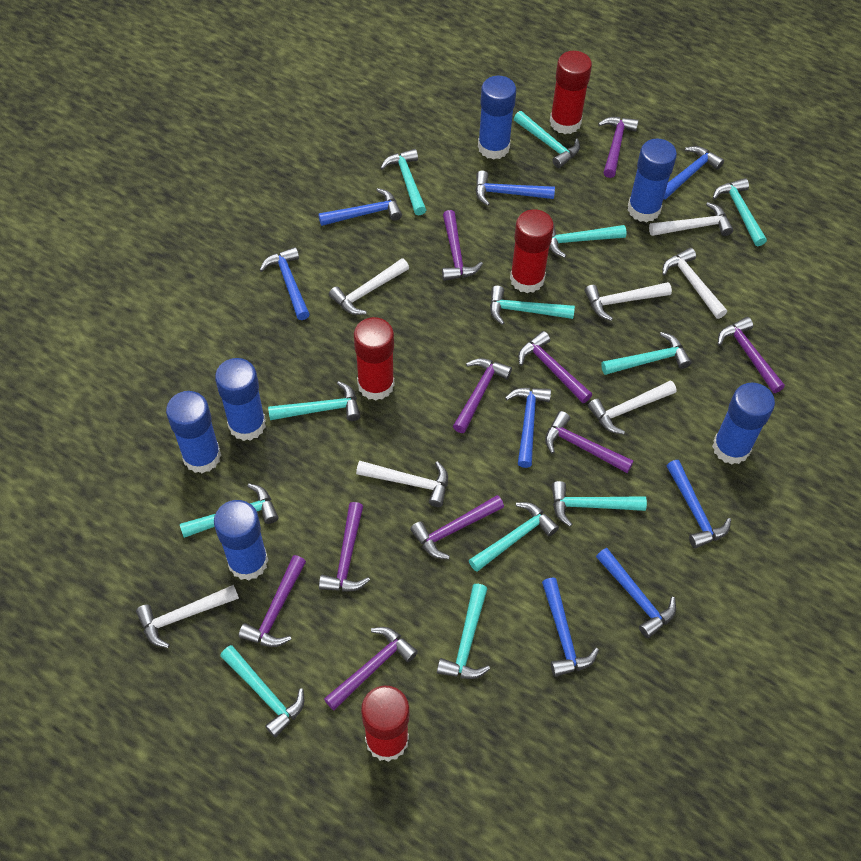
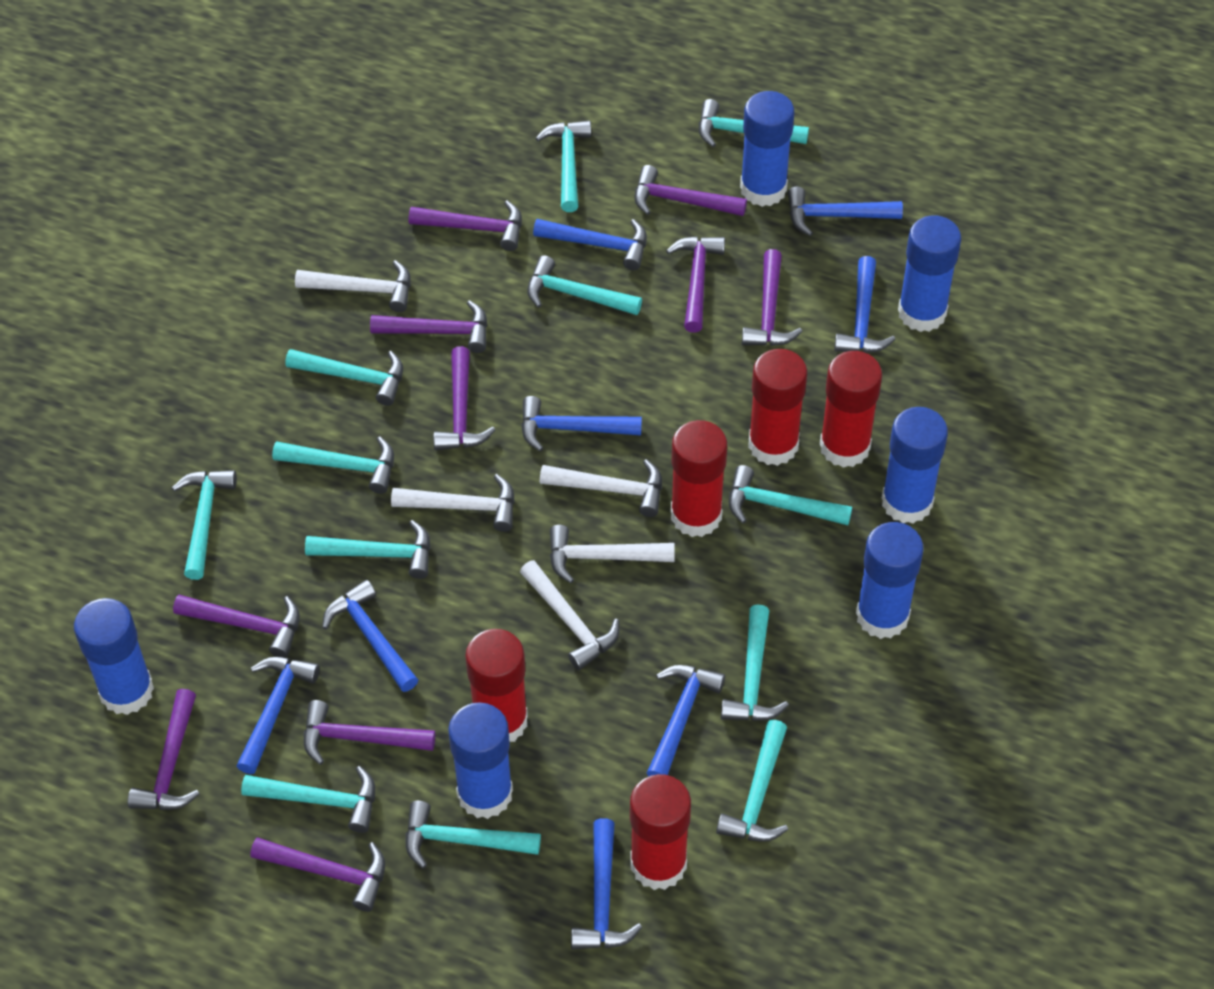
red glue stick: [354,317,394,401] [361,685,409,762] [510,209,554,293] [550,51,592,134] = 4 -> [465,629,528,742] [630,774,691,890] [671,420,727,537] [748,349,808,466] [820,351,882,468] = 5
white hammer: [136,585,239,648] [329,258,409,315] [356,461,448,507] [585,282,672,321] [588,380,676,434] [649,202,733,236] [662,248,727,319] = 7 -> [295,260,411,312] [391,474,515,532] [520,560,619,670] [540,459,662,517] [550,525,675,583] = 5

